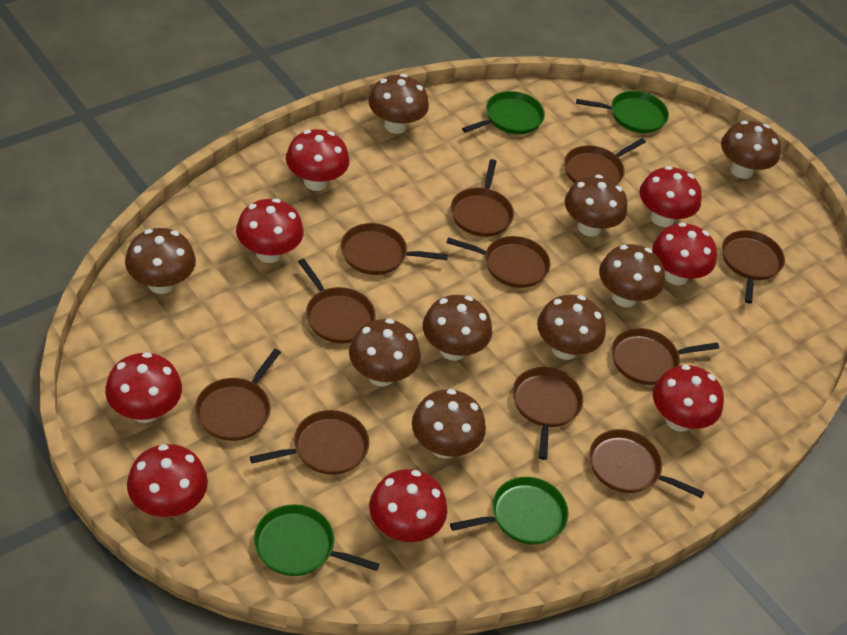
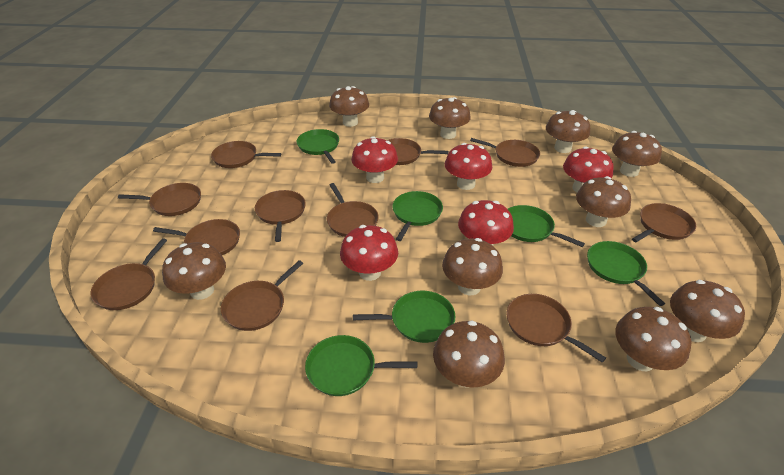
brown mushroom: [125,228,196,294] [349,319,421,387] [369,74,429,134] [412,389,486,459] [423,295,492,361] [537,295,606,360] [565,174,627,236] [599,244,665,307] [721,121,781,179] = 9 -> [162,242,226,300] [329,86,369,127] [429,97,471,139] [433,320,505,388] [442,238,503,295] [546,110,590,153] [576,176,631,227] [612,131,662,177] [615,307,691,371] [670,280,745,342] = 10
green pan: [254,505,379,576] [450,477,568,545] [462,91,545,134] [576,91,669,133] = 4 -> [297,129,339,164] [305,335,417,396] [353,291,456,343] [392,191,443,241] [508,205,585,247] [587,241,665,306] = 6
red mushroom: [105,352,182,423] [127,444,208,517] [236,198,304,263] [286,129,349,191] [369,469,447,542] [639,166,702,227] [652,222,717,285] [653,365,724,432] = 8 -> [340,225,398,281] [351,136,398,183] [445,143,492,190] [458,200,514,246] [563,146,614,192] = 5

